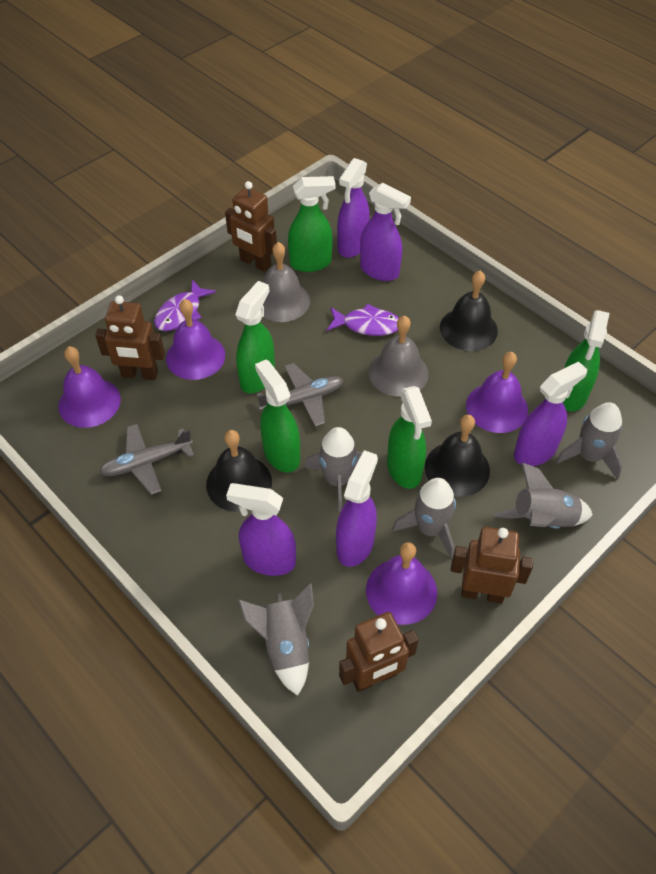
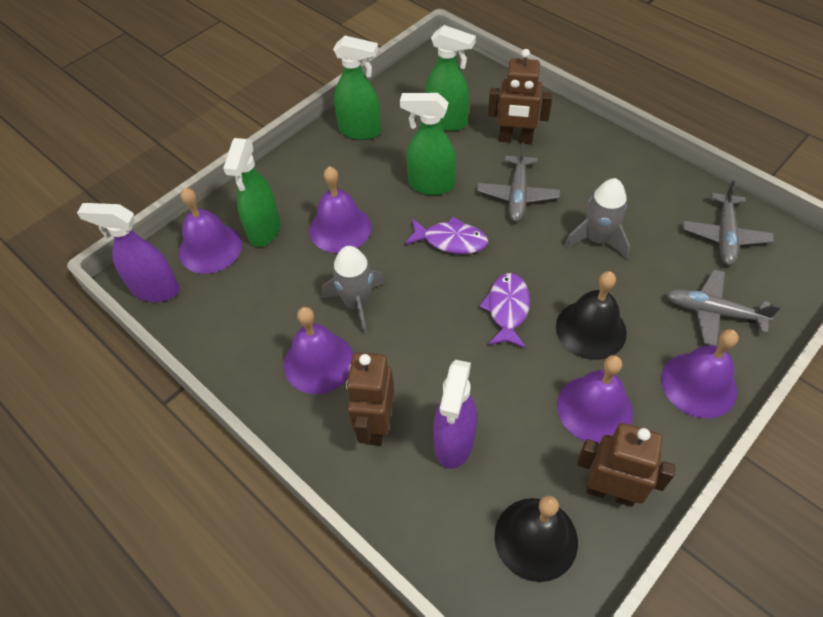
black bell: [206,430,272,512] [425,415,490,497] [440,271,498,351] = 3 -> [494,496,578,582] [556,271,627,360] = 2
brown robot: [95,295,165,380] [225,181,277,272] [339,612,419,692] [451,527,533,603] = 4 -> [346,352,394,446] [488,49,553,144] [577,423,676,507] = 3
green spray bottle: [235,281,275,393] [255,360,300,472] [288,176,335,272] [387,386,432,489] [563,310,610,412] = 5 -> [223,138,280,247] [333,36,381,140] [400,93,456,195] [425,25,476,131] = 4
grey bell: [263,242,310,322] [369,316,429,397] = 2 -> none = 0
grey plane: [99,424,194,495] [256,363,343,427] = 2 -> [477,142,560,222] [666,269,781,346] [683,180,774,266] = 3
grey rocket: [238,583,314,696] [305,427,362,512] [392,478,456,559] [494,462,593,529] [555,402,622,479] = 5 -> [322,246,385,334] [564,178,630,260] = 2
purple bell: [58,346,121,428] [166,299,225,380] [366,542,437,625] [466,352,528,433] = 4 -> [179,188,242,274] [284,307,353,394] [309,166,371,253] [557,355,633,444] [661,329,739,418] = 5
purple spray bottle: [226,483,296,576] [336,450,378,567] [337,158,370,258] [360,183,411,281] [514,362,587,466] = 5 -> [77,203,180,302] [434,360,477,469] = 2

